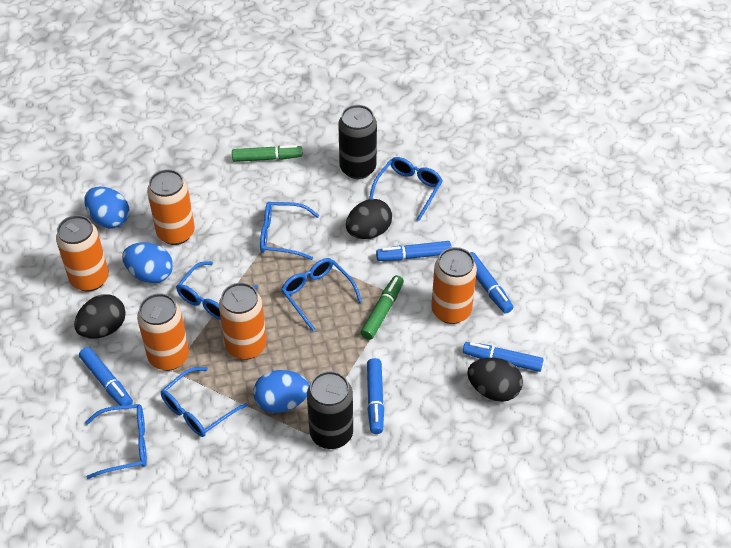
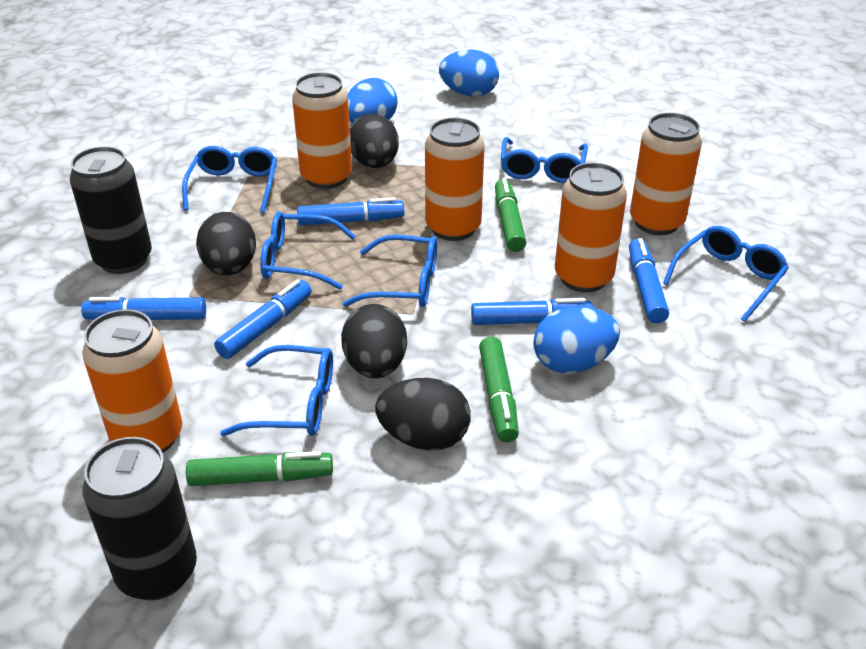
black egg: [74,294,126,338] [346,199,392,239] [467,358,523,402] = 3 -> [196,212,256,275] [341,304,407,378] [350,114,399,168] [375,378,471,451] = 4
green marker: [232,145,303,162] [360,275,404,340] = 2 -> [186,451,333,486] [479,337,519,443] [495,178,526,252] = 3

